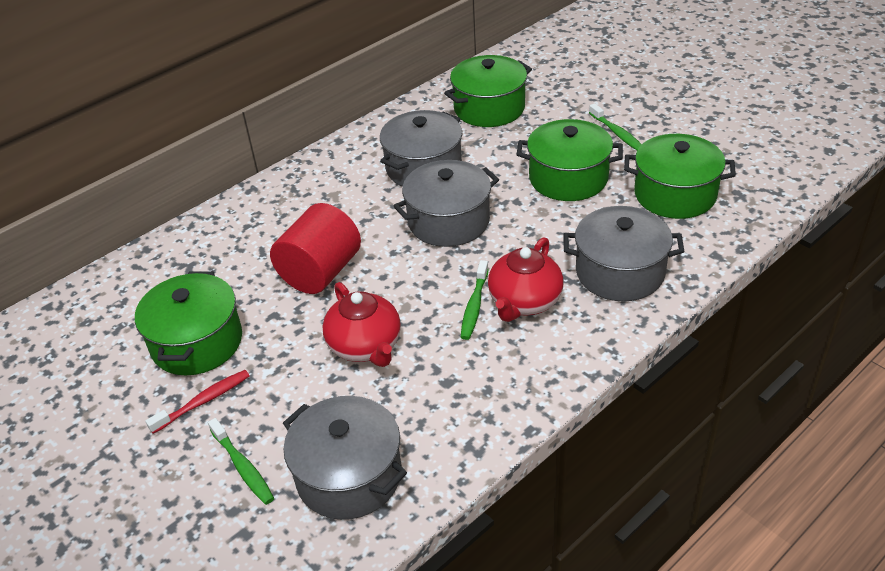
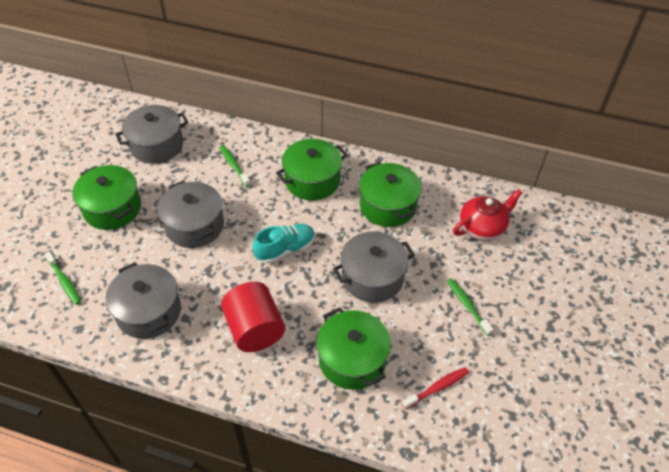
red teapot: [322,282,401,367] [488,237,563,322] = 2 -> [453,189,523,240] = 1
turquoise shoe: none = 0 -> [252,224,315,264] = 1

